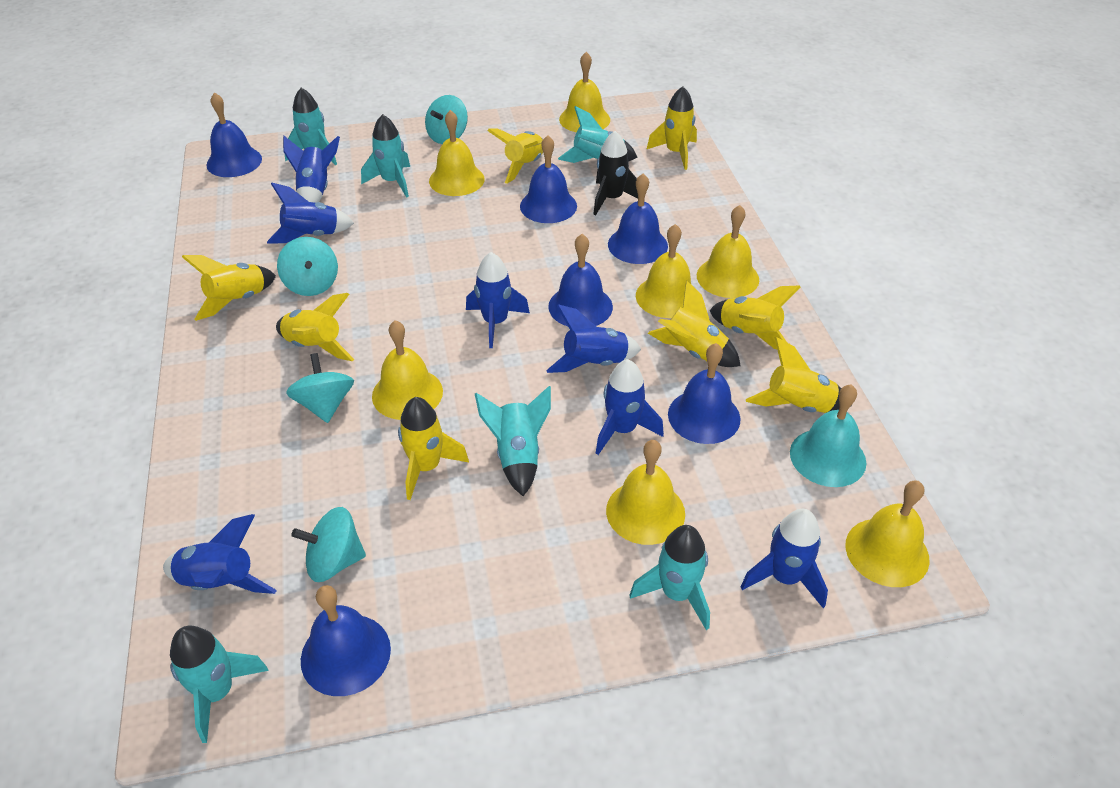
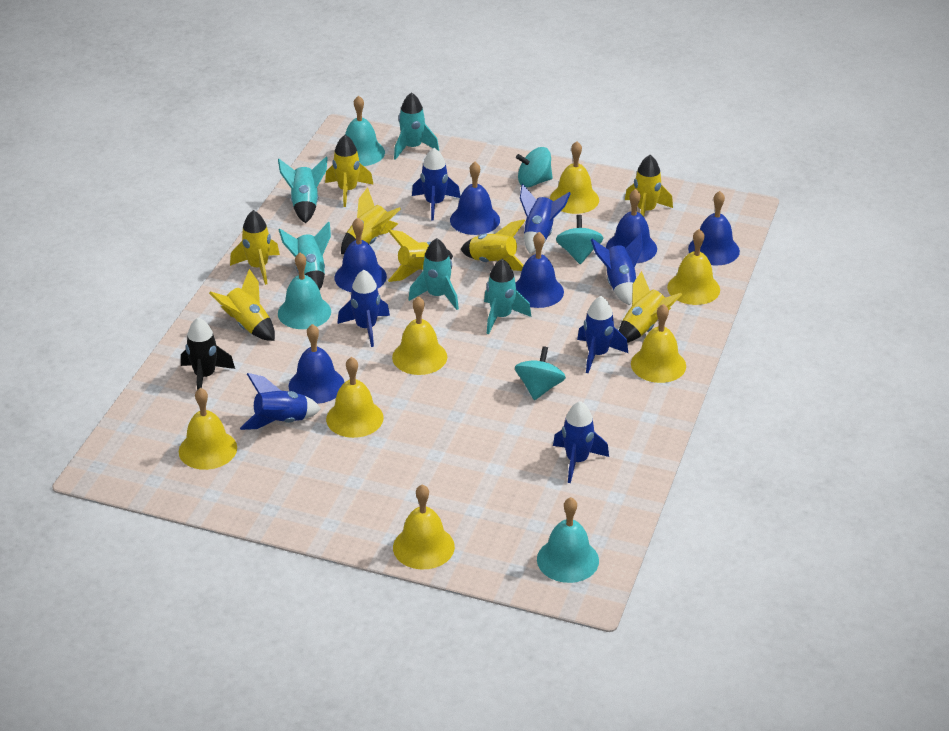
turquoise bell: [790,384,866,487] = 1 -> [278,253,331,329] [345,95,385,166] [537,497,599,583] = 3
turquoise rocket: [170,626,269,743] [285,88,337,165] [361,114,410,198] [475,386,551,496] [558,106,637,163] [629,525,710,630] = 6 -> [278,157,328,223] [278,221,331,290] [394,92,439,160] [408,238,459,310] [484,259,531,334] = 5
turquoise spinning top: [277,237,338,296] [286,353,354,423] [291,507,366,582] [425,95,468,144] = 4 -> [515,346,566,400] [516,147,553,188] [556,215,603,264] = 3

